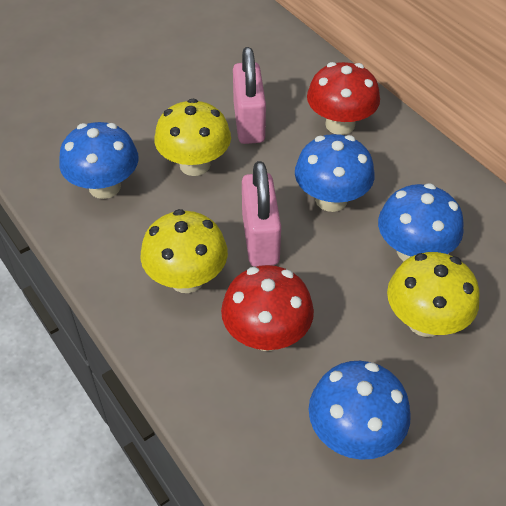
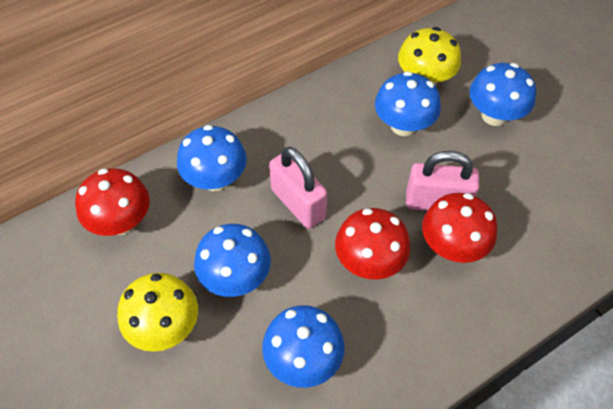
blue mushroom: [59,122,139,199] [295,134,375,212] [309,361,411,460] [378,183,464,262] = 4 -> [177,125,247,191] [194,224,271,297] [262,305,345,388] [375,71,441,136] [469,63,536,126] = 5
red mushroom: [221,265,314,351] [307,62,380,135] = 2 -> [75,168,150,236] [335,208,411,280] [422,193,497,263] = 3
yellow mushroom: [140,209,228,293] [154,99,231,176] [387,252,480,337] = 3 -> [117,273,198,352] [398,27,461,86] = 2

